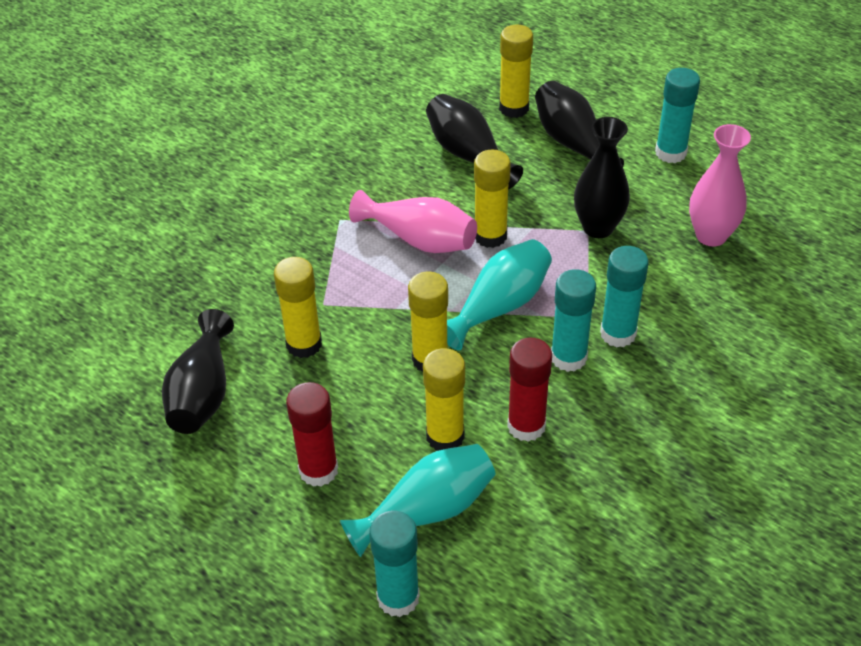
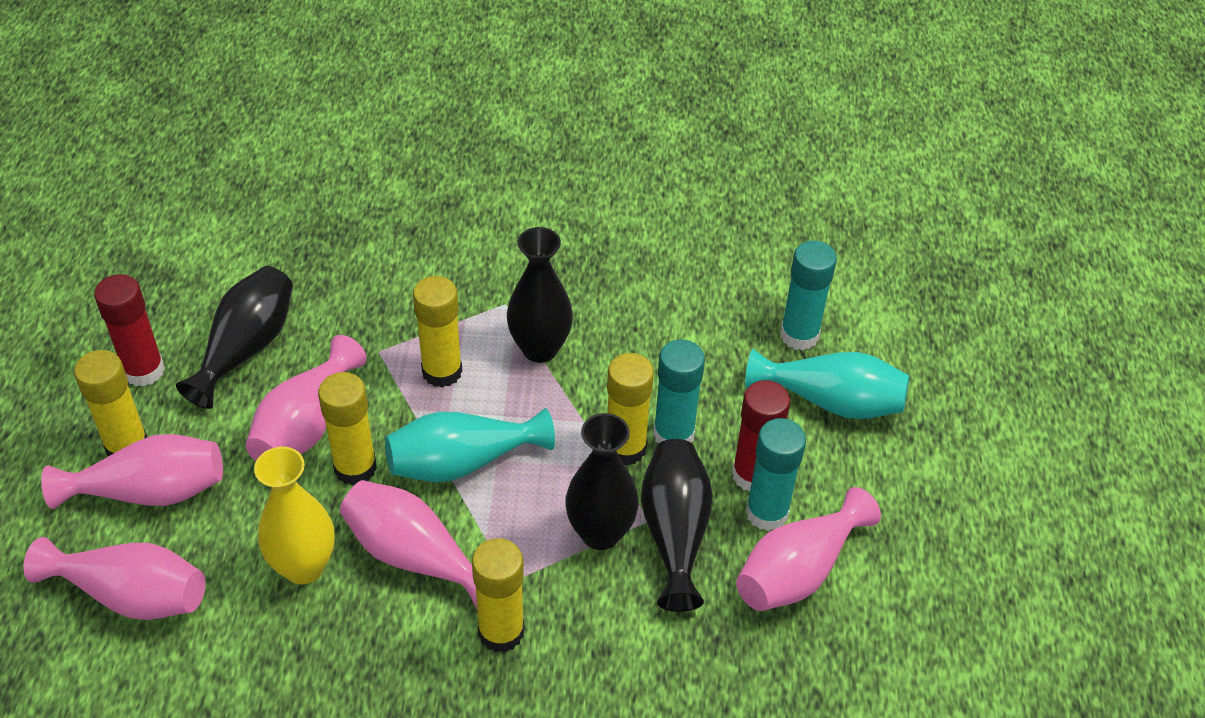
pink vase: [349,190,477,253] [689,124,751,247] = 2 -> [23,537,206,620] [41,434,223,509] [246,335,367,461] [340,480,477,609] [736,487,881,611] = 5
turquoise glue stick: [369,511,420,617] [551,269,596,372] [600,246,649,347] [655,68,700,163] = 4 -> [653,340,705,443] [745,418,806,531] [780,241,837,350] = 3
yellow vase: none = 0 -> [254,447,335,584] = 1

